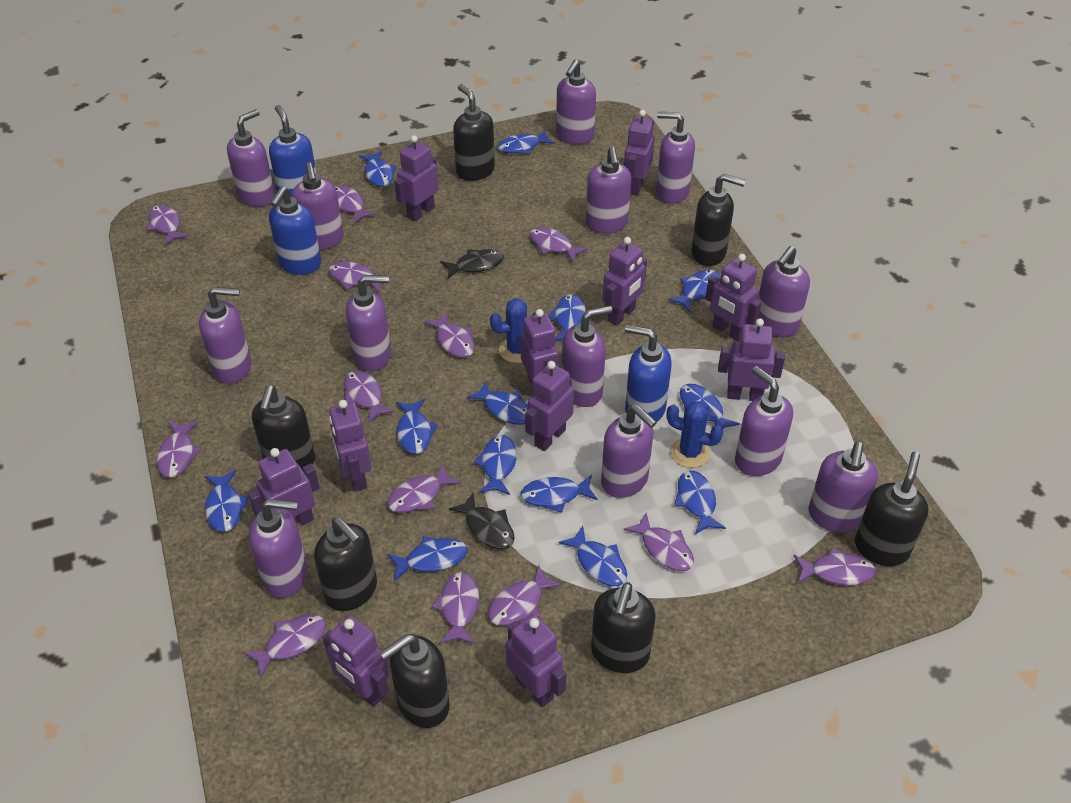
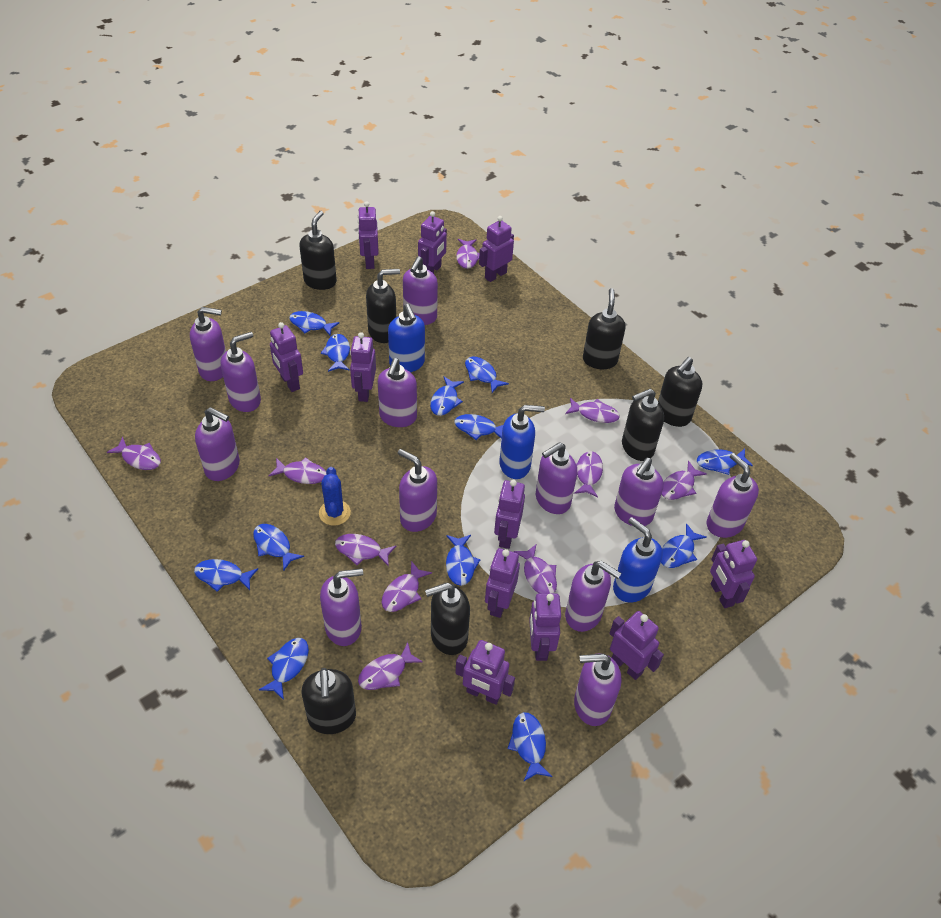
black fish: [440,249,504,279] [449,493,515,549] = 2 -> none = 0
blue cactus: [490,298,536,363] [666,401,723,468] = 2 -> [319,467,351,526] = 1
blue fish: [205,470,249,532] [359,151,397,187] [387,536,467,581] [396,399,438,454] [467,381,528,425] [474,435,517,495] [497,130,554,154] [521,475,598,513] [548,294,586,340] [559,526,627,586] [668,270,721,312] [674,471,726,534] [680,384,740,429] = 13 -> [194,559,258,592] [253,524,304,571] [259,638,309,700] [289,311,339,336] [321,334,350,372] [430,377,464,416] [446,535,480,586] [454,414,503,440] [465,356,509,393] [508,712,552,782] [661,523,707,568] [697,449,753,475] = 12
purple fish: [146,205,189,245] [157,421,202,478] [243,614,326,678] [328,261,391,294] [335,185,376,223] [344,370,395,423] [387,464,461,513] [424,312,475,358] [432,572,479,644] [488,565,562,626] [530,227,588,263] [623,512,694,571] [794,547,876,585] = 13 -> [107,437,161,470] [269,457,327,484] [335,534,397,567] [358,642,423,690] [382,561,432,612] [456,239,479,269] [514,545,557,594] [565,398,620,423] [574,451,603,498] [661,461,707,500] = 10
purple soap dispenser: [199,287,251,383] [227,109,275,207] [249,499,308,598] [292,162,344,250] [346,275,391,371] [556,60,596,145] [562,306,612,407] [586,147,631,234] [601,404,657,498] [656,112,695,204] [735,366,793,476] [758,246,810,337] [808,442,878,533] = 13 -> [190,307,226,381] [195,407,240,481] [221,332,261,412] [320,568,363,646] [378,358,417,427] [398,449,437,532] [403,256,438,325] [536,442,577,514] [565,561,621,632] [574,653,621,726] [614,458,663,526] [707,453,759,538] = 12

